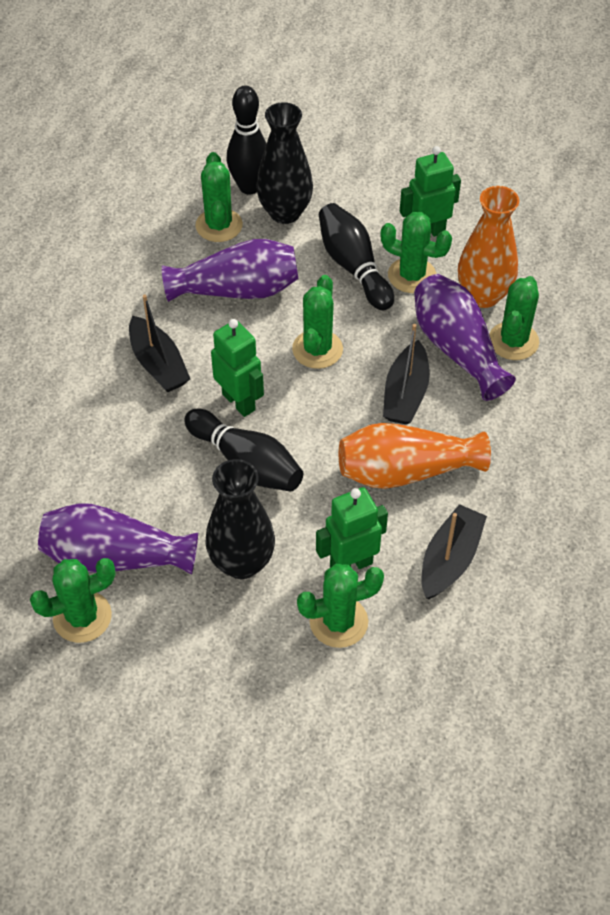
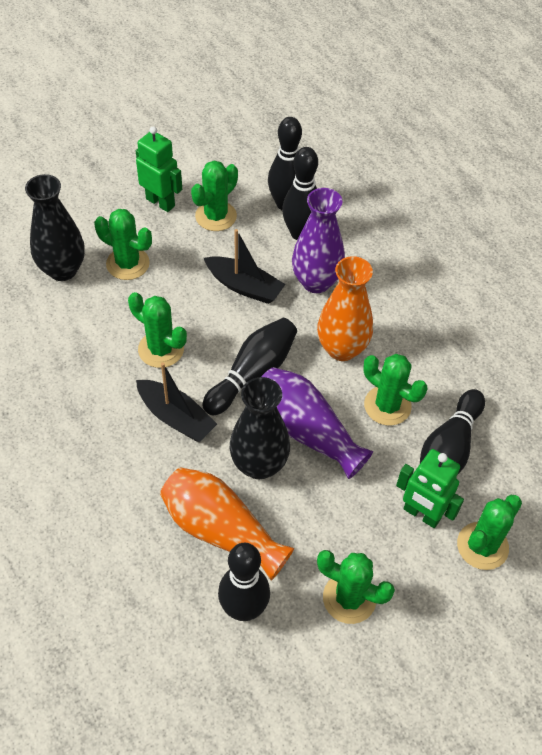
black boat: [129,295,190,393] [383,324,430,425] [421,504,487,599] = 3 -> [136,362,217,442] [204,229,286,304] = 2
black bowling pin: [184,409,303,492] [227,86,266,195] [319,203,394,310] = 3 -> [202,318,297,415] [218,543,270,621] [268,117,302,210] [282,147,318,240] [420,389,485,474] = 5
green robot: [211,319,264,417] [316,487,388,569] [400,146,461,237] = 3 -> [136,126,182,212] [396,449,464,528] = 2
purple vase: [38,503,198,575] [162,239,298,302] [414,274,516,401] = 3 -> [261,367,373,479] [292,188,345,293] = 2

